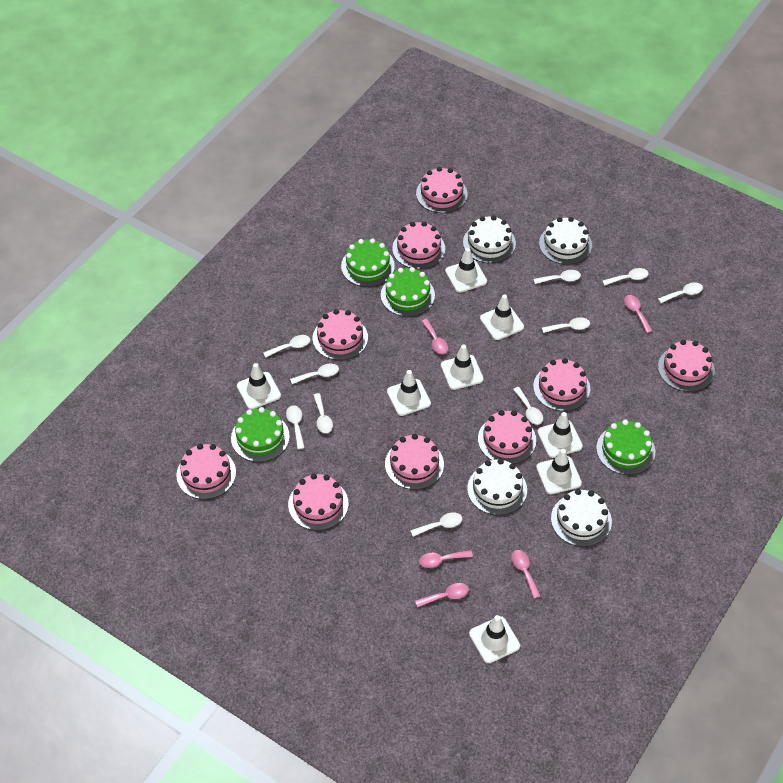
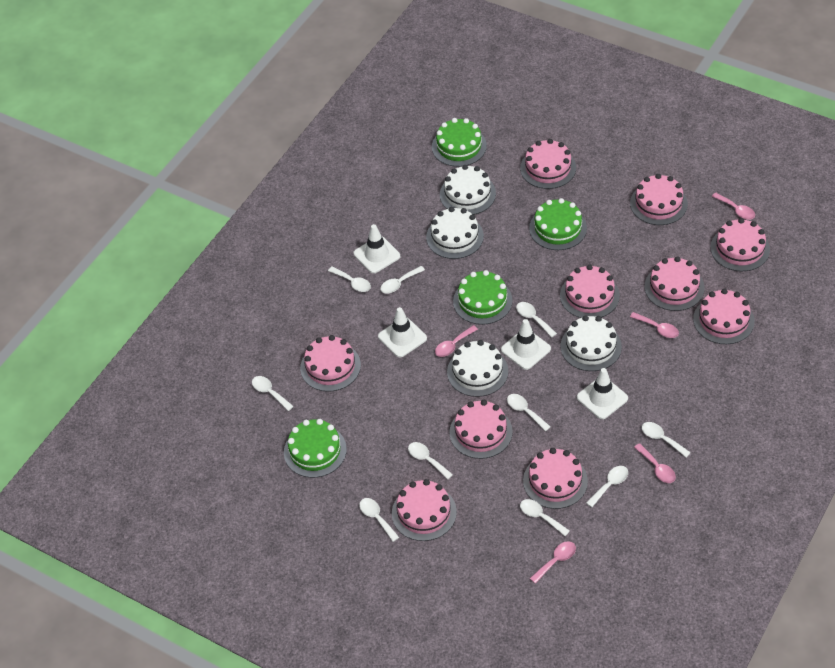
pink cake: [176,444,236,499] [288,473,348,531] [313,309,368,360] [385,434,444,490] [392,222,445,269] [416,167,467,213] [478,410,536,464] [533,358,590,411] [658,340,715,392] = 9 -> [300,335,361,392] [392,479,457,541] [449,400,513,459] [520,139,576,189] [523,448,588,509] [560,264,620,318] [630,174,688,225] [644,256,704,311] [693,289,755,344] [710,218,770,271] = 10
white traffic cone: [237,363,281,409] [387,370,431,416] [441,345,483,390] [445,248,487,293] [469,615,520,663] [480,294,524,340] [536,449,582,495] [537,412,583,458] = 8 -> [354,224,400,273] [378,307,427,357] [501,319,551,370] [577,368,628,419] = 4

